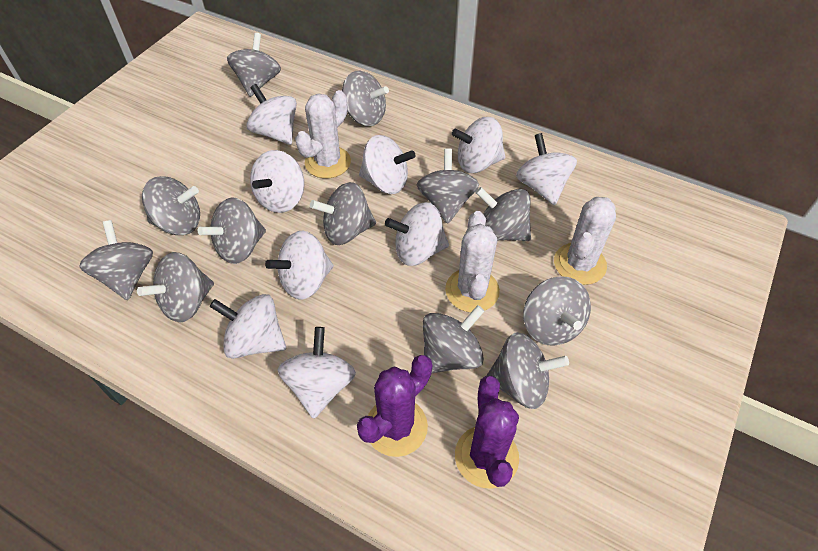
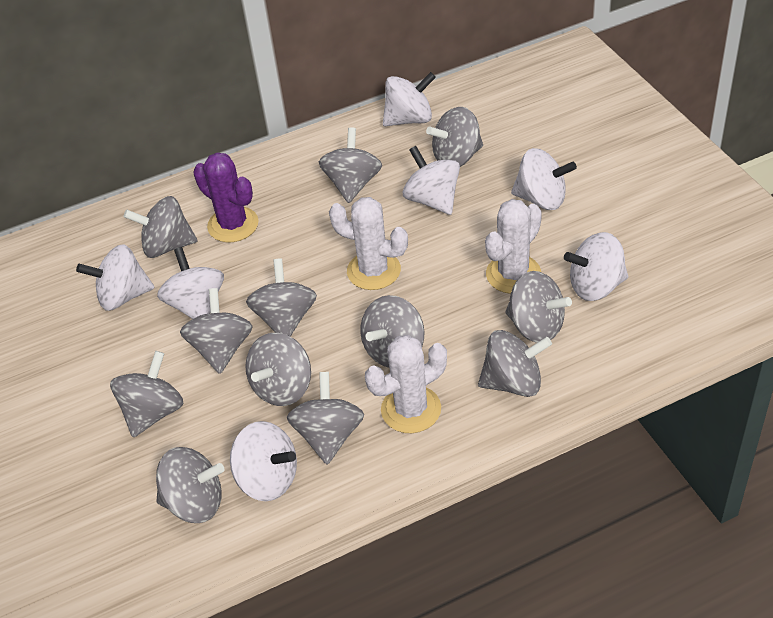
purple cactus: [357,355,432,457] [455,376,519,489] = 2 -> [193,152,259,242] = 1
white spinning top: [209,294,286,359] [247,84,297,145] [250,150,304,213] [265,230,334,299] [277,327,356,419] [359,135,416,194] [385,202,449,266] [452,117,505,173] [516,133,577,205] = 9 -> [76,244,155,311] [157,247,224,319] [230,421,297,501] [383,72,436,126] [403,146,460,215] [511,148,577,210] [564,232,628,301] = 7

